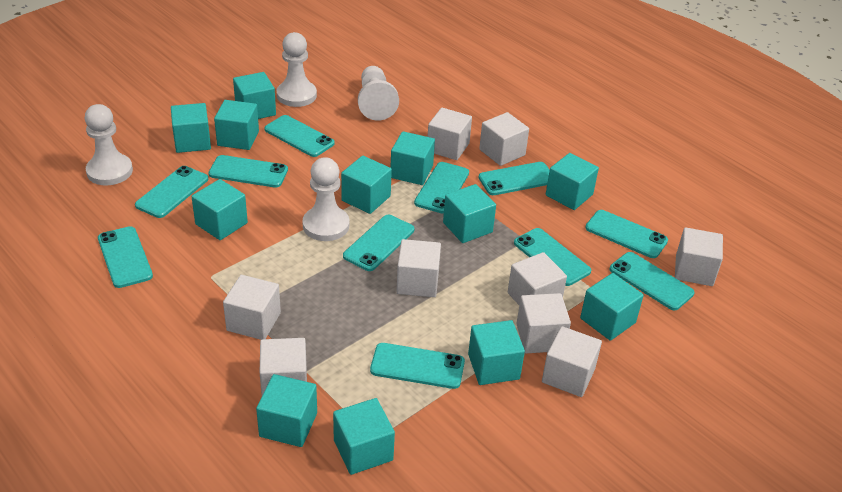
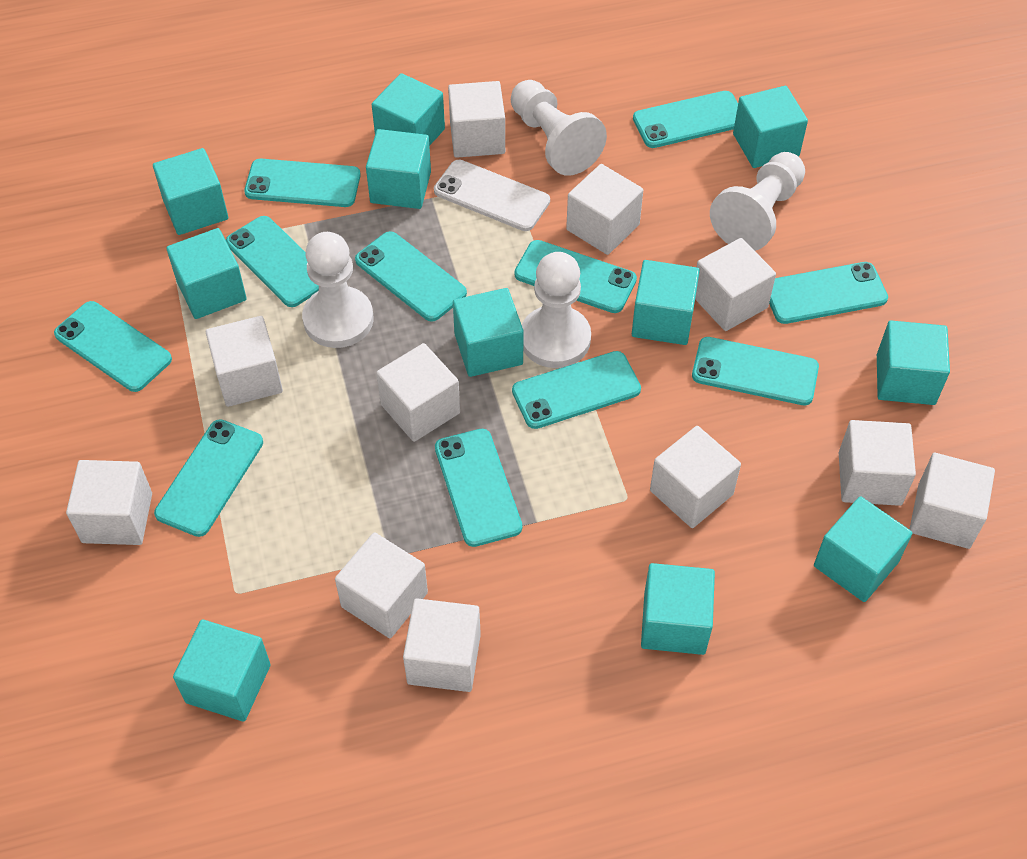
turquoise cube: [171,103,211,153] [192,179,248,240] [214,100,259,150] [233,72,276,119] [256,374,317,447] [333,398,395,475] [341,156,392,214] [390,131,435,185] [443,184,496,243] [468,320,525,385] [546,153,599,210] [580,273,644,341] = 12 -> [153,148,228,235] [166,228,247,319] [173,619,271,722] [366,129,431,209] [372,73,445,146] [453,288,524,377] [632,260,700,345] [641,563,715,655] [733,86,808,168] [814,496,913,602] [877,321,950,405] = 11
white cube: [223,275,281,340] [260,338,307,395] [396,239,441,297] [428,108,472,160] [479,112,529,166] [508,252,567,305] [516,293,571,353] [542,326,602,397] [675,227,723,286] = 9 -> [66,460,152,545] [206,316,283,407] [335,532,428,638] [376,343,460,442] [403,598,481,692] [448,81,505,158] [566,164,643,255] [650,426,741,528] [695,238,776,331] [839,420,916,506] [909,453,995,549] = 11
white phone: none = 0 -> [434,160,550,231] = 1

